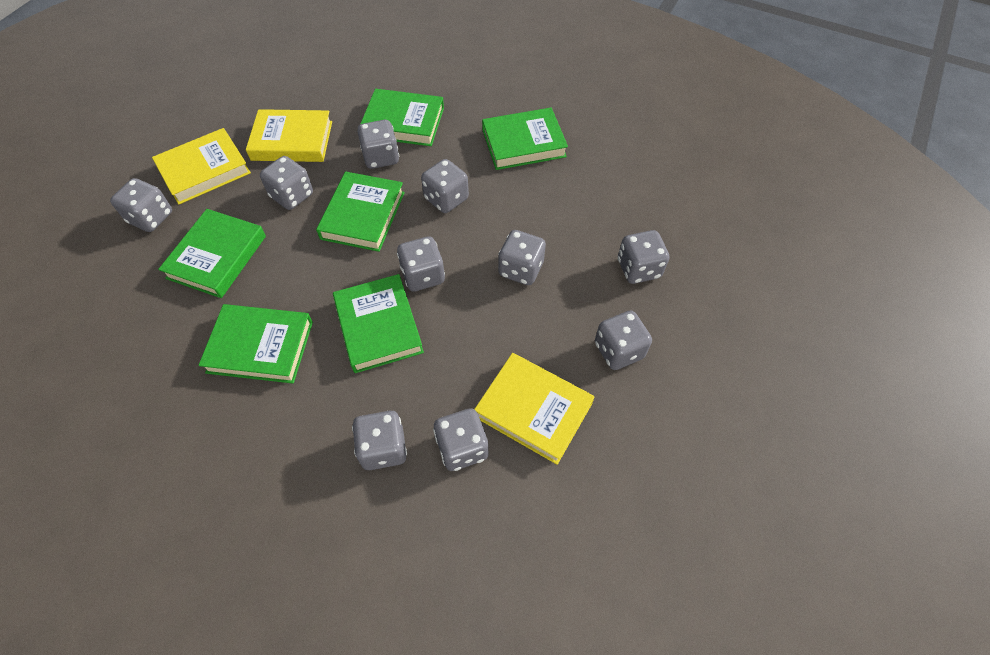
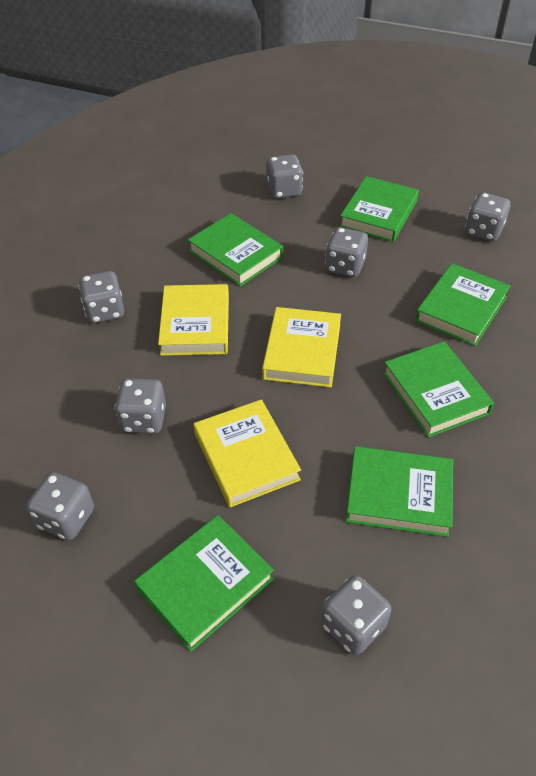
grey dice: [110,178,172,232] [260,156,313,210] [352,411,407,470] [357,120,399,169] [397,236,445,292] [421,159,469,213] [433,408,488,471] [498,230,546,285] [595,311,652,370] [618,230,670,284] = 10 -> [27,472,94,540] [78,271,124,323] [114,378,166,434] [266,154,303,199] [321,575,391,655] [325,227,368,277] [465,192,510,241] = 7

